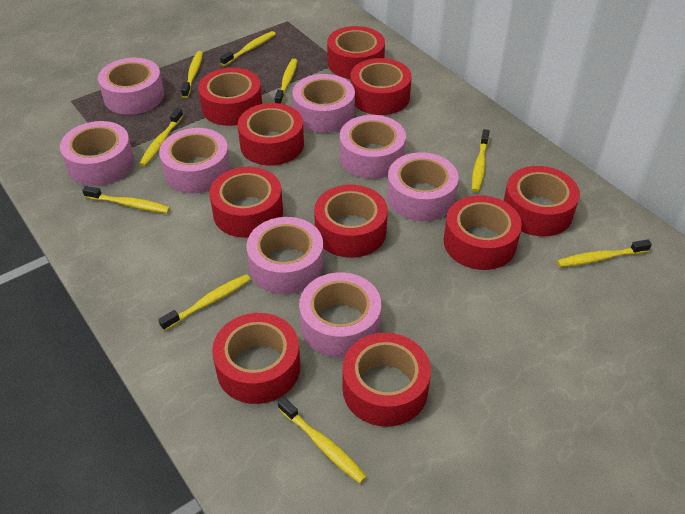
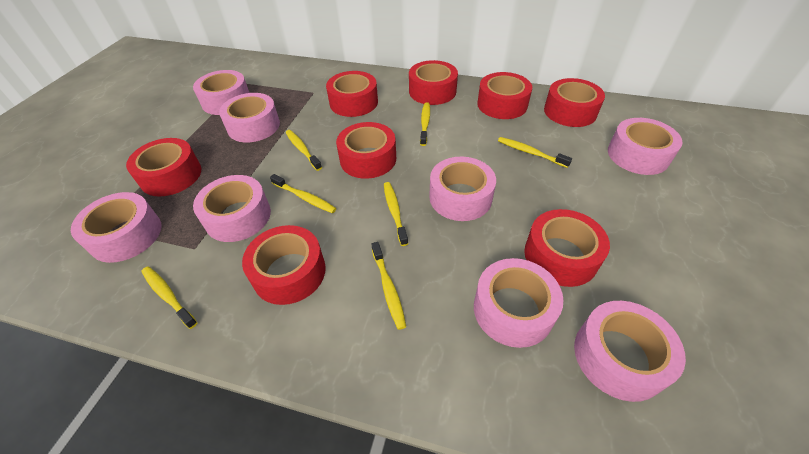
red tape: [198,68,262,126] [209,167,283,238] [212,313,300,404] [238,103,304,166] [314,185,388,258] [327,26,385,79] [343,333,431,427] [351,58,412,115] [444,195,522,270] [504,166,580,236] = 10 -> [126,138,201,197] [242,225,326,305] [326,71,378,117] [336,122,396,179] [409,60,458,105] [477,72,532,119] [524,209,610,287] [544,78,605,127] = 8
yellow toothbrush: [82,186,170,213] [139,108,183,166] [158,274,251,331] [181,51,203,98] [220,31,276,66] [274,59,298,104] [278,397,367,484] [472,129,490,192] [557,239,652,267] = 9 -> [141,266,197,329] [270,174,337,213] [286,130,322,171] [371,242,406,330] [384,182,408,246] [420,102,430,146] [498,137,572,168] = 7

